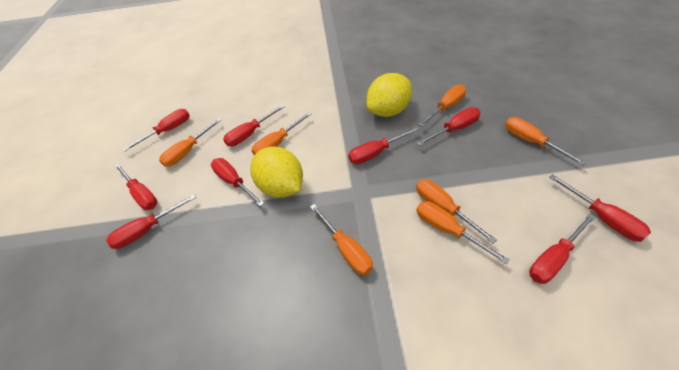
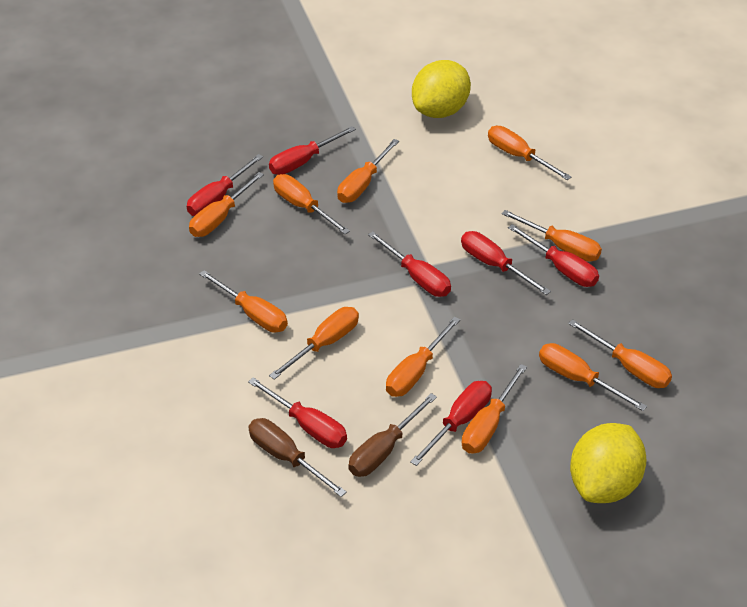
brown screwdriver: none = 0 -> [248,418,347,497] [349,393,437,477] = 2
orange screwdriver: [159,118,221,167] [251,112,311,155] [310,204,373,275] [416,179,497,244] [417,201,510,264] [418,85,466,127] [505,117,587,166] = 7 -> [189,172,264,237] [199,270,288,333] [269,307,359,380] [273,174,350,234] [337,139,399,203] [386,317,460,397] [462,364,527,454] [488,126,571,180] [502,210,602,262] [539,343,647,411] [568,319,672,388] = 11
red screwdriver: [106,194,196,249] [115,164,158,210] [122,109,190,152] [211,158,264,206] [223,105,285,146] [348,127,419,164] [417,107,481,146] [529,214,596,284] [549,174,651,242] = 9 -> [187,154,263,216] [248,377,347,448] [269,126,356,175] [368,231,451,297] [410,381,492,466] [461,231,551,295] [508,224,599,287] = 7

